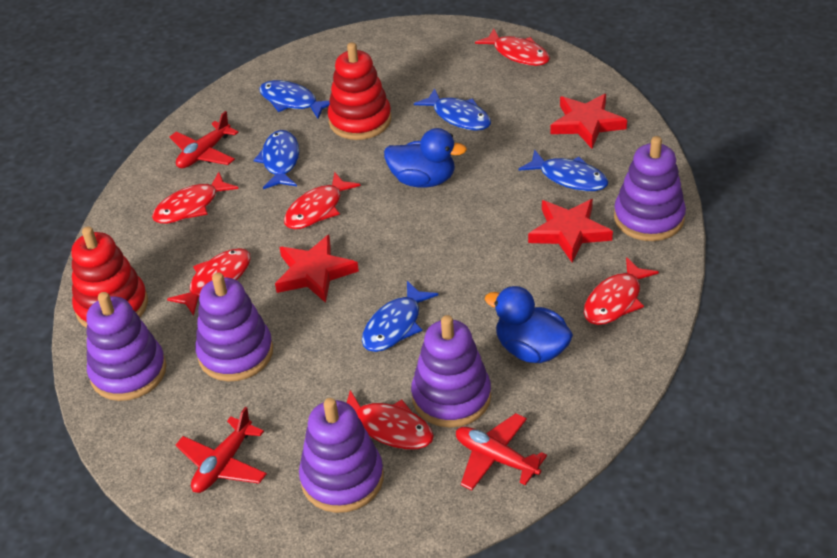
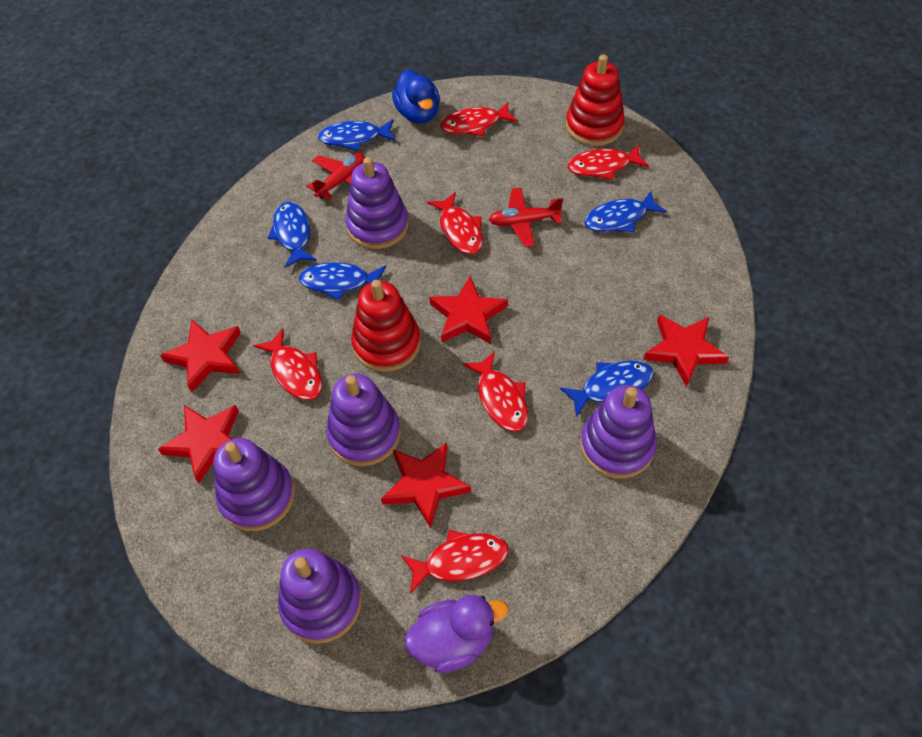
blue duck: [384,128,467,188] [485,286,573,363] = 2 -> [392,70,440,124] = 1
purple duck: none = 0 -> [405,595,508,673] = 1
red plane: [170,111,239,168] [176,407,267,493] [456,413,547,490] = 3 -> [307,153,365,200] [489,188,563,247] = 2
red star: [275,235,359,303] [528,199,613,262] [550,94,627,149] = 3 -> [158,405,239,484] [160,319,241,393] [381,442,471,529] [429,277,508,344] [643,314,729,387] = 5

